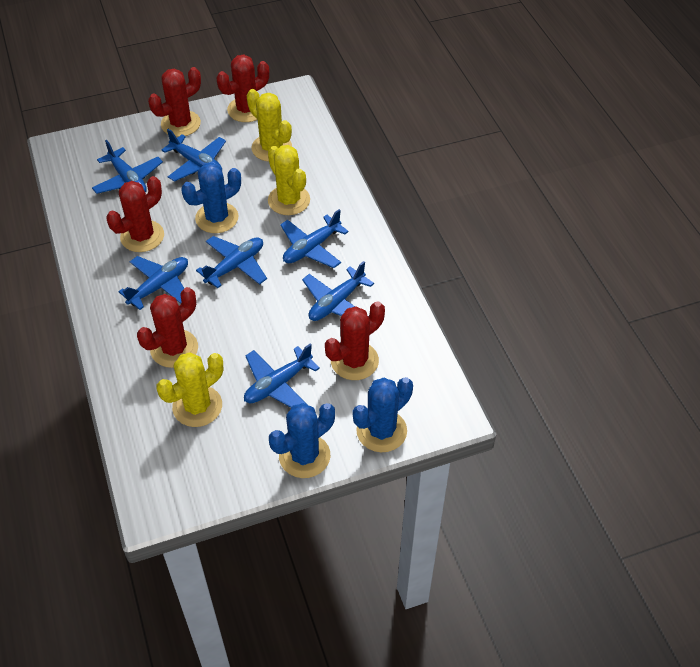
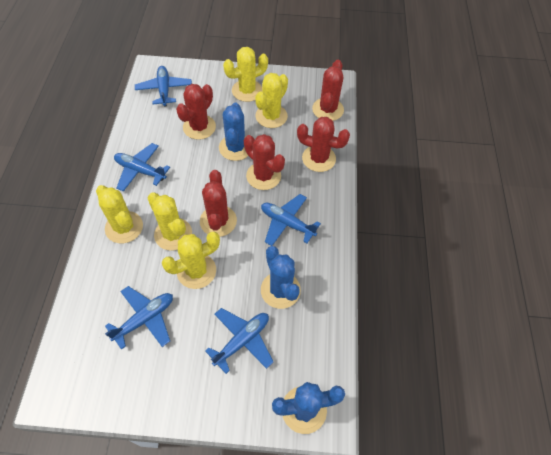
blue plane: [92,140,163,194] [118,256,188,310] [162,129,226,182] [196,236,267,288] [244,344,320,407] [280,209,349,268] [302,261,374,321] = 7 -> [105,286,173,350] [114,143,170,191] [135,66,192,107] [205,308,273,374] [261,194,321,246] = 5
yellow cactus: [157,352,223,427] [247,89,292,162] [268,145,310,215] = 3 -> [96,185,143,243] [148,192,192,251] [162,232,220,289] [223,47,268,102] [255,73,288,128] = 5

